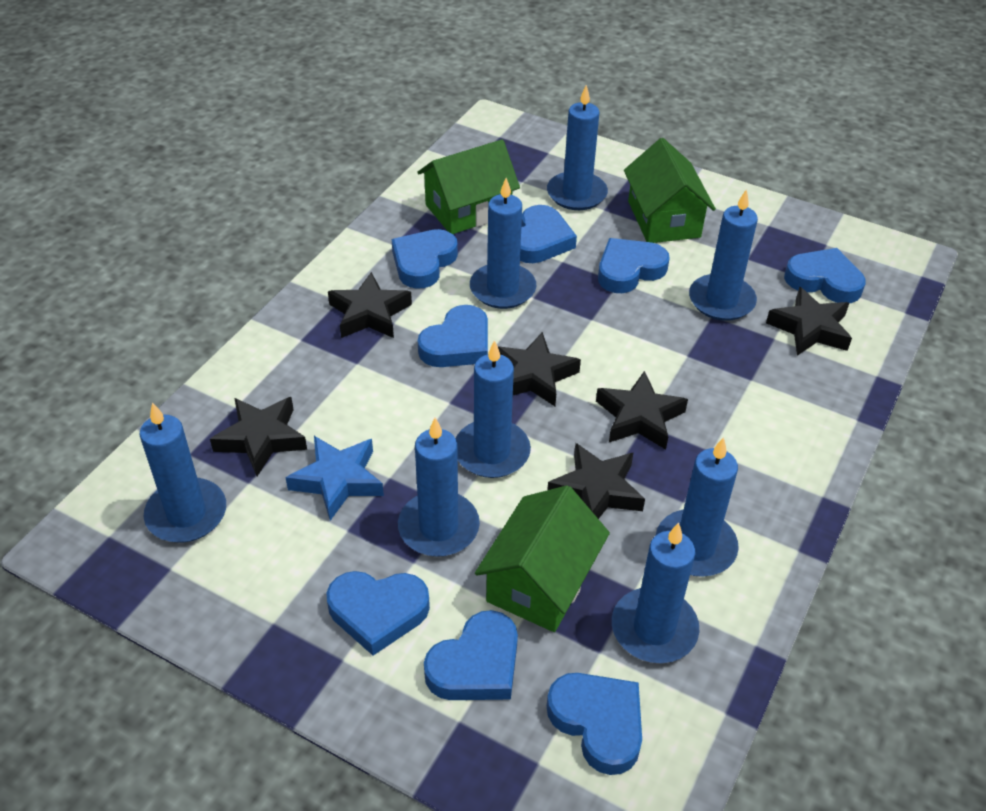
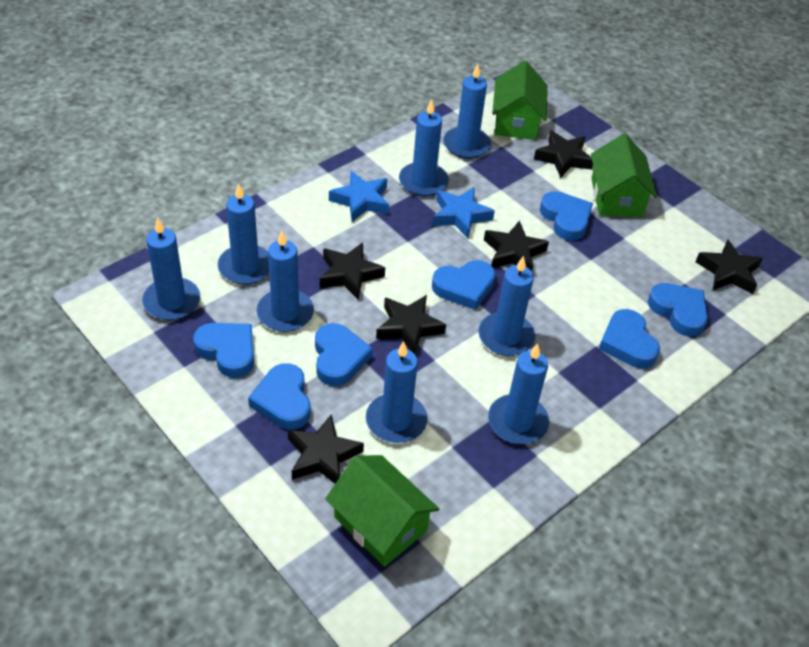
blue heart: [326,571,430,655] [392,229,458,289] [418,305,488,367] [424,610,518,700] [520,205,577,263] [547,673,642,775] [598,238,670,293] [784,248,866,303] = 8 -> [193,323,254,378] [248,363,311,429] [315,323,373,386] [432,260,496,310] [540,191,593,241] [599,309,660,368] [648,283,708,337] = 7
blue star: [285,436,384,521] = 1 -> [329,171,389,222] [432,187,495,238] = 2

